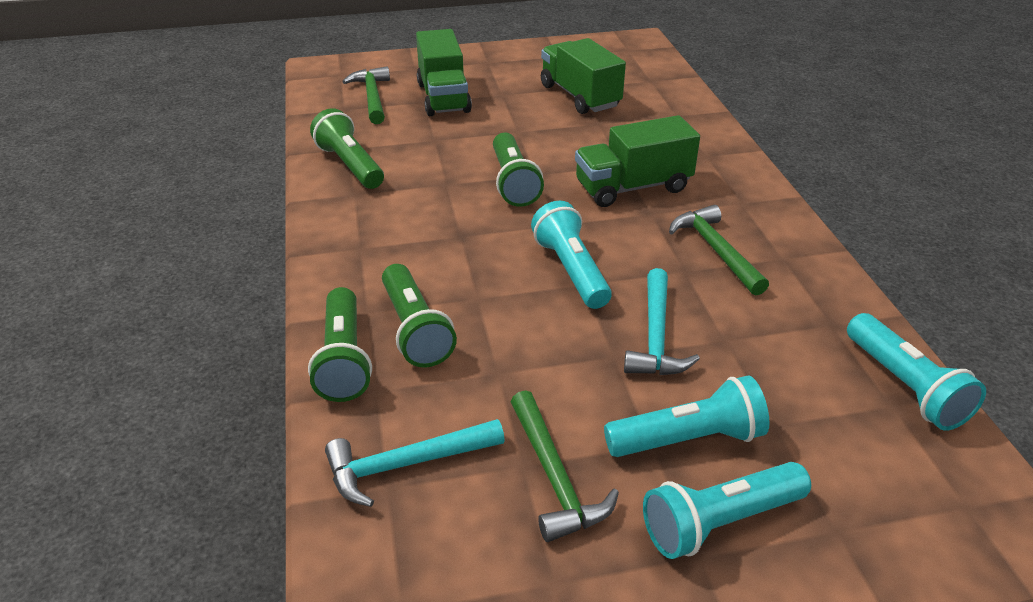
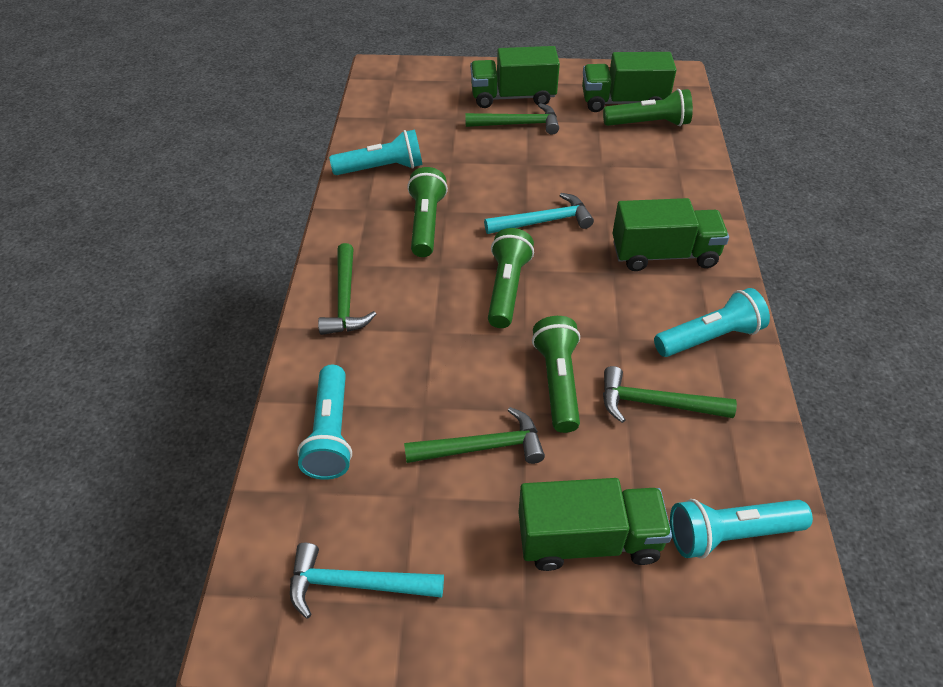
green hammer: [342,66,390,124] [511,390,619,542] [669,205,769,296] = 3 -> [318,243,376,335] [404,407,545,464] [465,103,559,135] [603,366,737,423] = 4
green truck: [416,29,472,116] [541,38,626,114] [575,115,700,207] = 3 -> [470,46,560,108] [518,478,672,571] [582,52,676,112] [612,198,729,271] = 4

